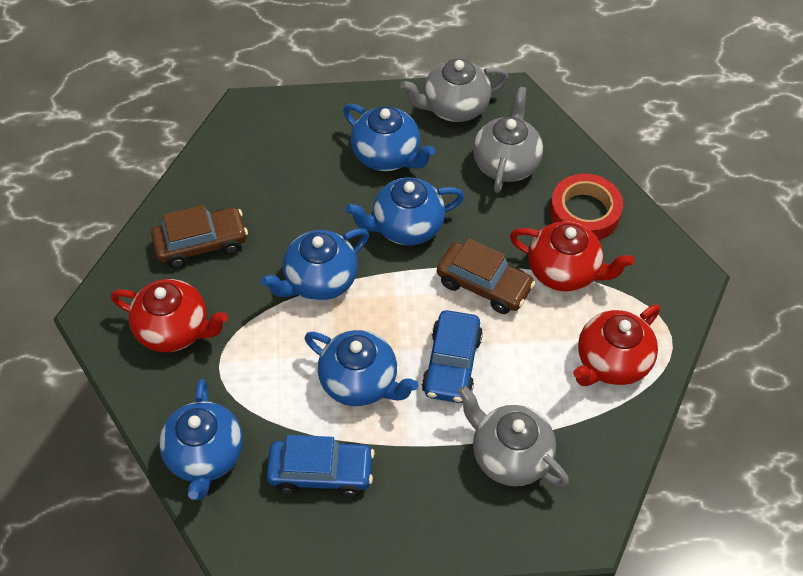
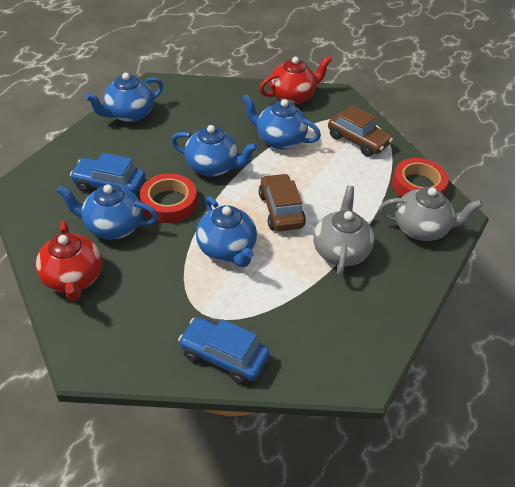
grey teapot: [400,59,509,122] [458,385,569,487] [473,86,543,193] = 3 -> [313,186,374,276] [379,187,482,241] = 2
red tape: [550,174,623,240] = 1 -> [140,173,197,223] [392,158,449,197] = 2
red teapot: [111,279,228,352] [510,221,634,292] [573,305,660,386] = 3 -> [36,221,102,301] [259,56,332,105] = 2

